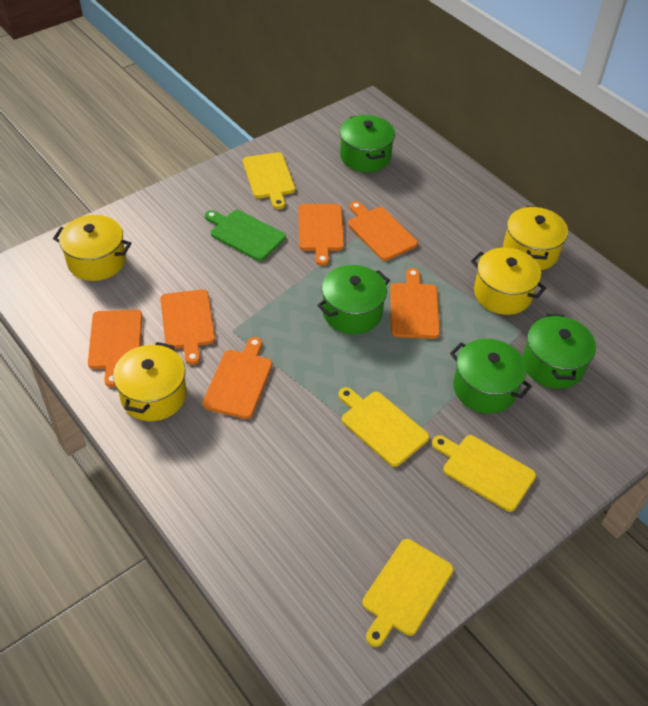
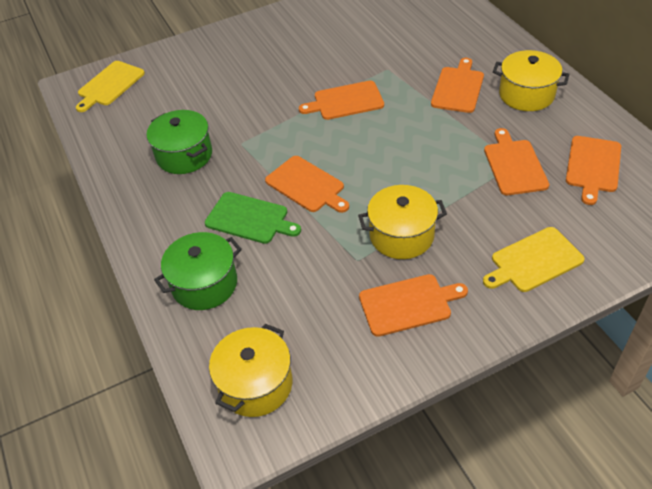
green pot: [317,265,390,334] [340,115,395,172] [450,339,532,414] [523,314,596,389] = 4 -> [147,110,212,174] [154,232,242,310] = 2
yellow cutting board: [243,152,295,209] [338,387,429,467] [362,539,454,647] [432,435,536,512] = 4 -> [76,61,145,112] [483,227,585,292] = 2
yellow pot: [53,215,131,281] [113,342,187,421] [471,247,546,315] [503,206,568,270] = 4 -> [209,324,292,417] [358,185,447,259] [493,50,569,111] = 3

